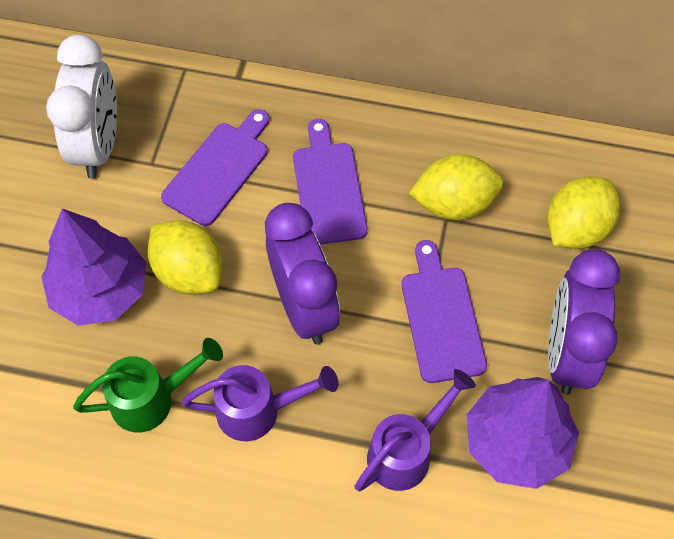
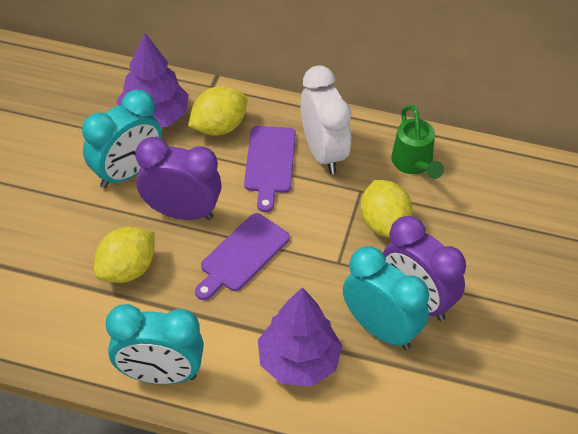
purple cutting board: [161,109,269,226] [293,119,368,245] [401,240,487,383] = 3 -> [195,213,290,300] [244,126,296,212] = 2
purple watering can: [182,365,338,441] [354,369,476,491] = 2 -> none = 0
turquoise clock: none = 0 -> [82,90,162,188] [106,304,204,385] [343,246,429,350] = 3

